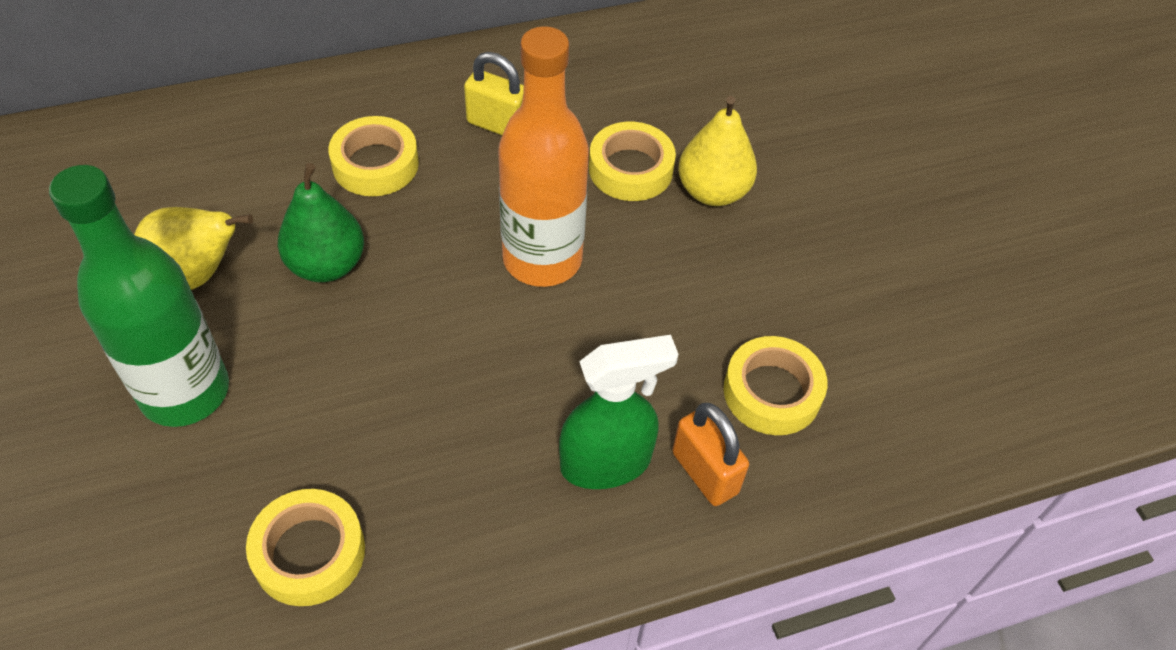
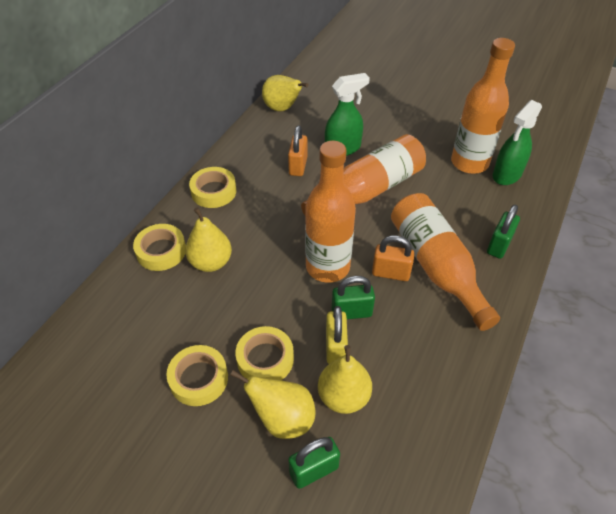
green bottle: [49,165,229,427] = 1 -> none = 0
green padlock: none = 0 -> [288,437,340,489] [332,276,375,319] [487,205,520,259] = 3
green pear: [278,163,364,282] = 1 -> none = 0
green spray bottle: [559,335,678,489] = 1 -> [325,73,370,156] [493,100,542,185] = 2
orange bottle: [498,26,589,287] = 1 -> [301,134,426,217] [305,141,356,283] [391,193,500,331] [451,38,515,174] = 4
orange padlock: [672,403,749,506] = 1 -> [288,125,307,176] [372,235,414,281] = 2
yellow pear: [134,207,253,290] [678,96,757,206] = 2 -> [185,207,232,272] [230,370,316,439] [262,75,309,112] [318,345,372,414] = 4

